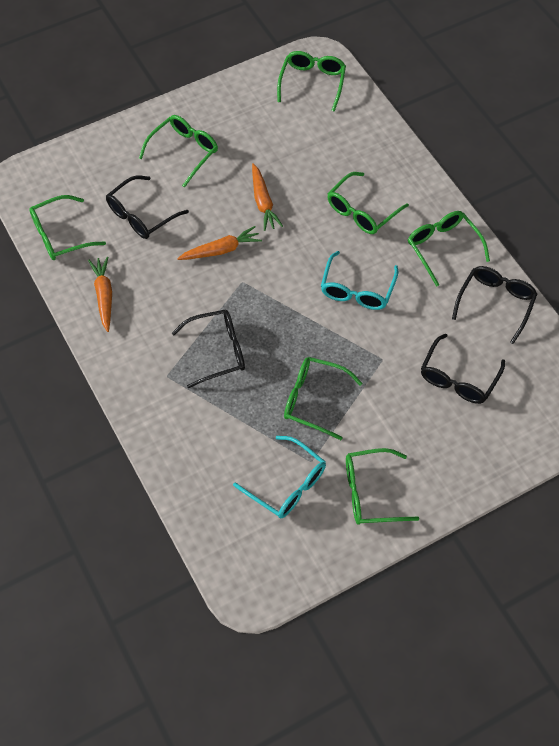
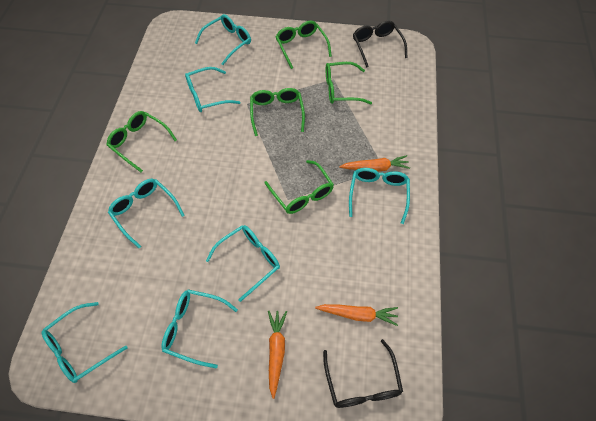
black glasses: [106,175,189,239] [172,310,245,388] [421,333,505,404] [452,266,537,344] = 4 -> [323,339,403,408] [353,21,408,68] = 2
green glasses: [29,195,106,260] [139,115,218,188] [277,51,346,112] [284,357,362,440] [327,172,409,234] [346,448,419,525] [408,211,490,287] = 7 -> [106,111,177,172] [250,88,305,136] [264,160,334,214] [276,20,332,69] [326,62,372,105] = 5
turquoise glasses: [233,436,326,518] [321,251,398,310] = 2 -> [42,302,127,383] [108,179,185,248] [161,289,238,368] [185,67,240,112] [195,14,251,65] [206,225,280,302] [349,168,410,224] = 7

